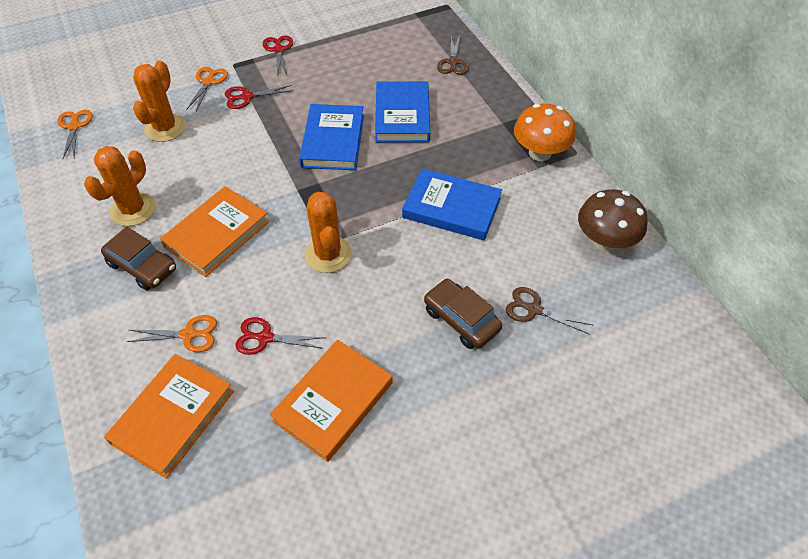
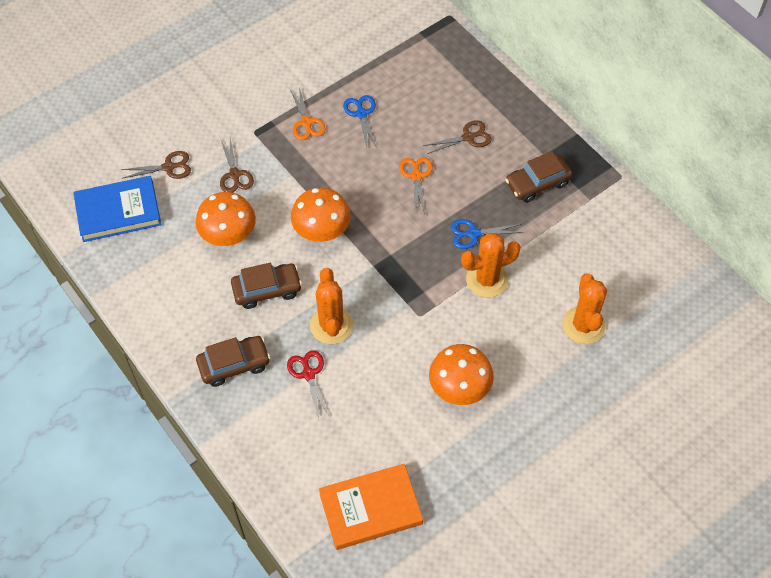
blue book: [299,104,364,170] [375,81,430,143] [402,168,502,240] = 3 -> [73,176,161,242] = 1
blue scissors: none = 0 -> [343,95,377,148] [451,219,523,249] = 2
brown car: [101,227,176,290] [424,279,502,349] = 2 -> [196,336,270,387] [231,263,302,309] [505,151,572,203] = 3
brown mushroom: [578,189,648,251] = 1 -> none = 0
brown scissors: [437,35,469,75] [506,287,592,335] = 2 -> [121,151,191,179] [220,138,254,192] [423,120,492,154] = 3
orange book: [104,354,234,479] [160,186,269,277] [270,340,393,462] = 3 -> [319,464,423,550] = 1
orange mushroom: [514,104,576,161] = 1 -> [196,192,256,246] [291,188,351,242] [429,344,494,405] = 3
orange scissors: [57,110,92,159] [126,315,217,352] [186,67,228,111] = 3 -> [290,87,326,140] [399,157,433,214] = 2
red scissors: [225,85,293,109] [235,317,326,355] [263,35,293,76] = 3 -> [287,350,329,419] = 1

